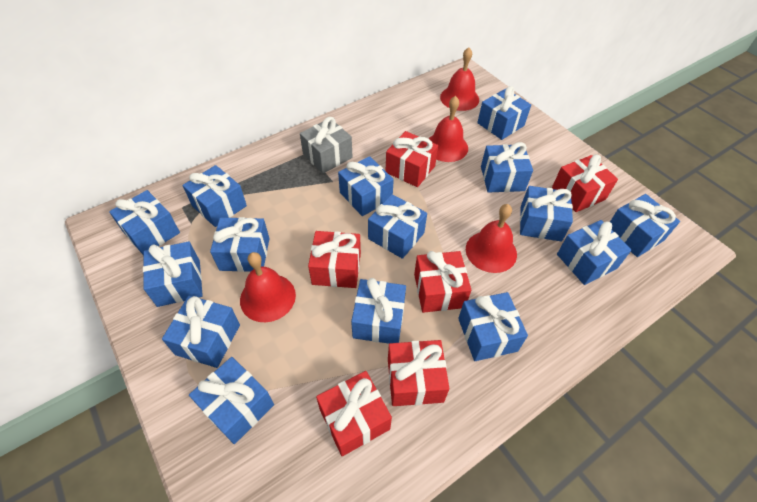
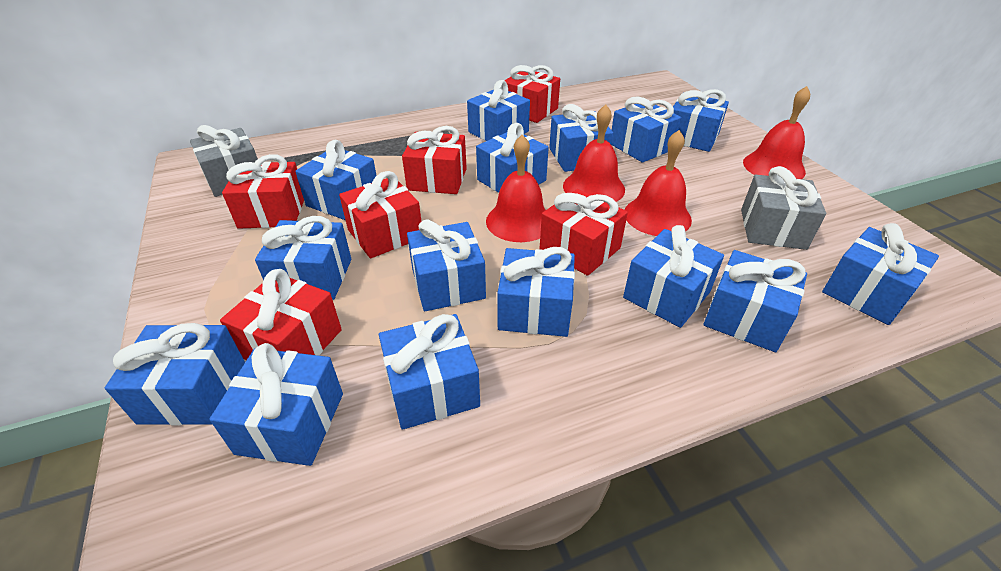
grey gift: [300,117,352,174] = 1 -> [190,125,258,197] [741,166,826,250] = 2

